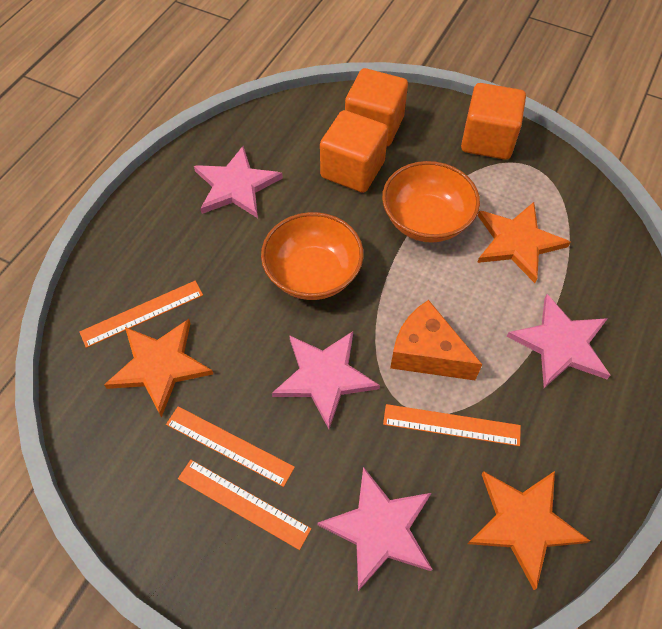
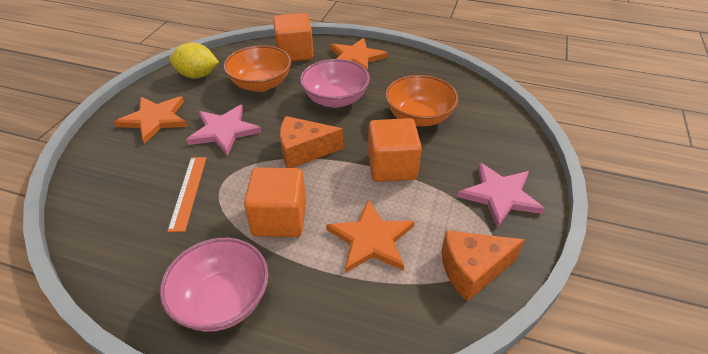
orange cheese: [390,300,482,380] = 1 -> [280,116,343,168] [442,230,525,302] = 2
orange ruler: [80,281,203,348] [166,406,295,487] [178,460,311,550] [383,404,521,446] = 4 -> [167,157,206,232] = 1
pink bowl: none = 0 -> [160,238,269,332] [300,59,370,108] = 2
pink star: [194,146,283,218] [272,331,380,429] [317,467,433,591] [506,294,611,388] = 4 -> [186,105,262,156] [457,162,545,228] = 2
yellow lemon: none = 0 -> [169,42,219,79] = 1

